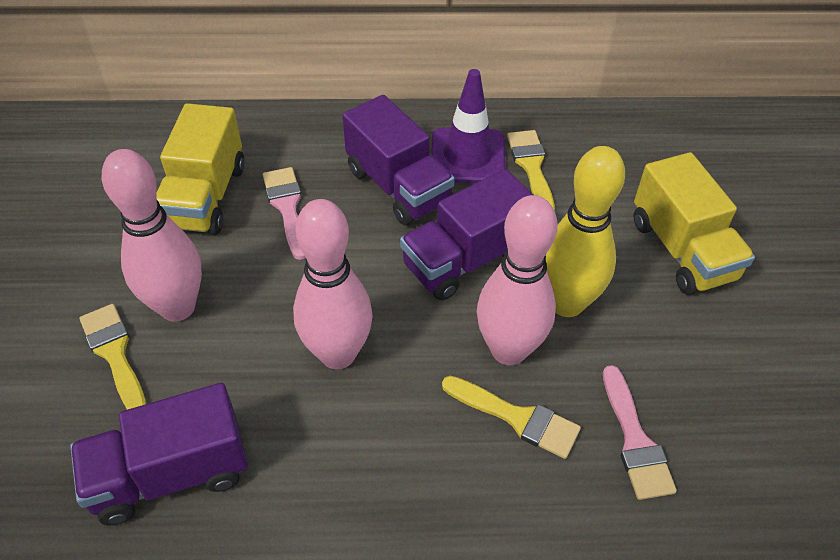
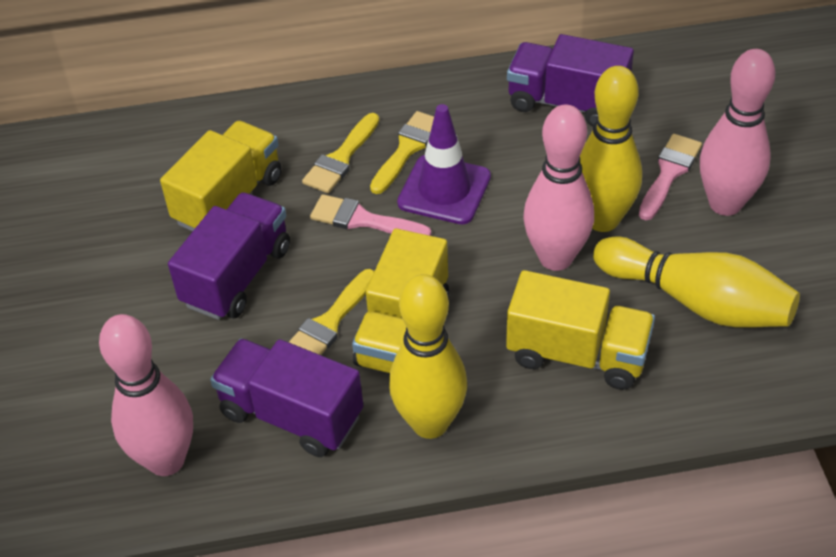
yellow bowling pin: [546,146,625,317] = 1 -> [389,274,467,439] [580,66,642,232] [593,237,800,328] = 3
yellow truck: [157,103,245,235] [634,152,755,295] = 2 -> [160,121,282,231] [352,228,449,373] [506,270,655,390] = 3

